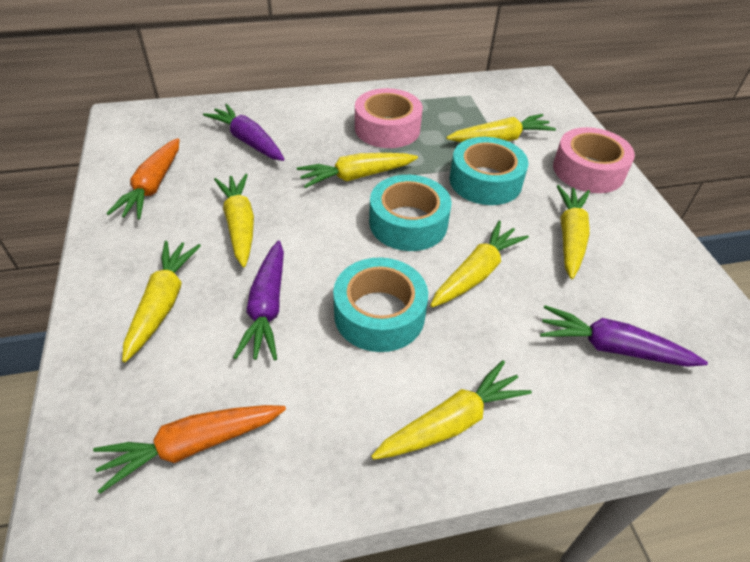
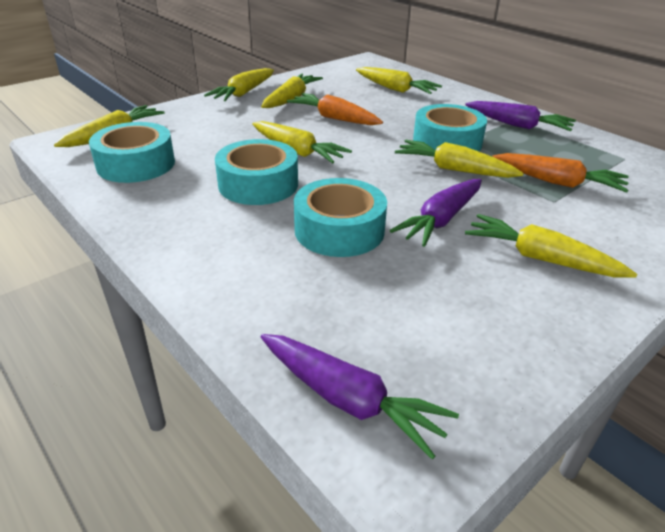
pink tape: [355,88,423,148] [553,127,635,193] = 2 -> none = 0
turquoise tape: [333,257,428,352] [369,175,451,251] [450,137,528,205] = 3 -> [89,122,175,183] [215,139,298,205] [294,178,387,257] [413,104,487,151] = 4

